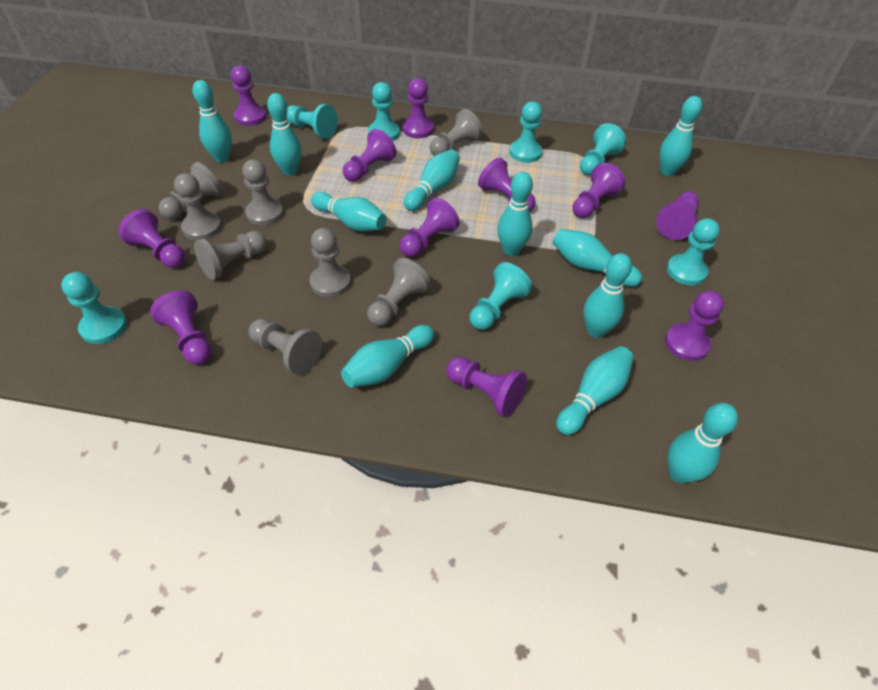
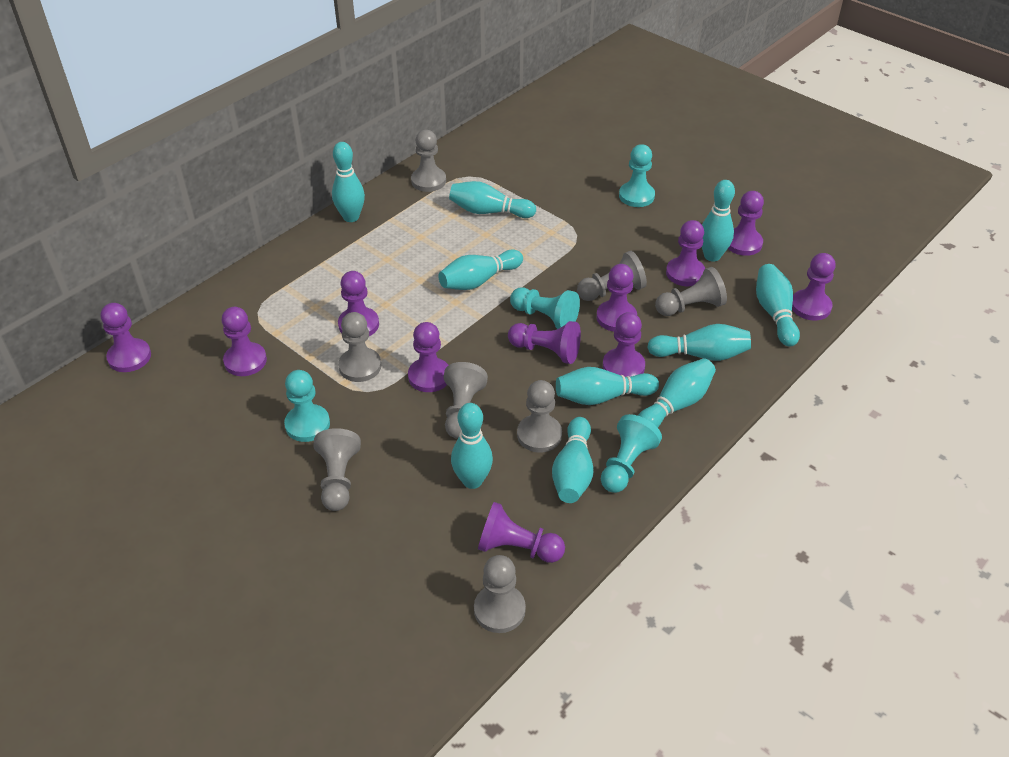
turquoise bowling pin: [193,80,232,163] [267,93,302,176] [311,192,387,232] [341,325,434,388] [404,149,460,211] [497,172,533,256] [552,229,642,287] [556,346,634,435] [583,253,632,338] [659,96,702,176] [668,403,738,484] = 11 -> [332,142,365,222] [438,249,523,290] [449,181,536,218] [451,403,493,489] [552,417,593,503] [556,367,659,405] [638,358,716,428] [647,324,751,361] [702,180,735,261] [756,264,800,347] = 10
turquoise pawn: [61,272,127,344] [287,104,338,139] [368,82,400,141] [470,262,532,330] [509,101,542,163] [580,123,626,176] [667,218,720,286] = 7 -> [284,370,330,442] [510,287,580,329] [601,414,662,493] [619,144,655,207] = 4

